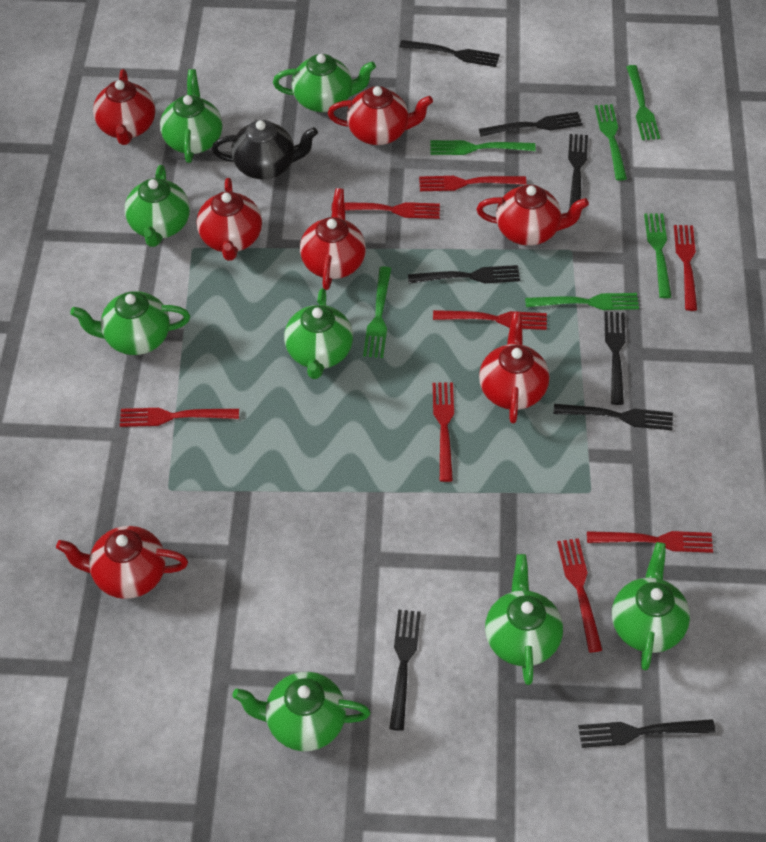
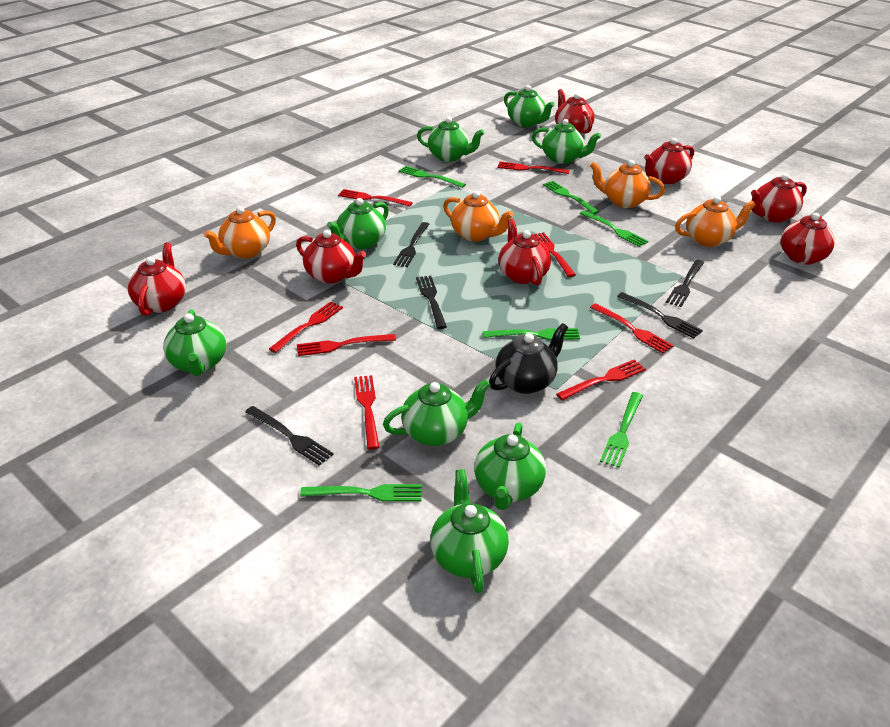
black fork: [389,610,421,731] [399,40,500,67] [408,265,520,284] [479,112,583,137] [554,404,673,430] [568,134,588,209] [578,719,715,748] [604,312,626,405] = 8 -> [245,406,334,466] [393,222,430,267] [416,276,447,329] [617,292,703,339] [666,259,704,307] = 5
orange teapot: none = 0 -> [203,206,276,259] [443,191,513,242] [590,160,665,208] [675,196,756,247] = 4

